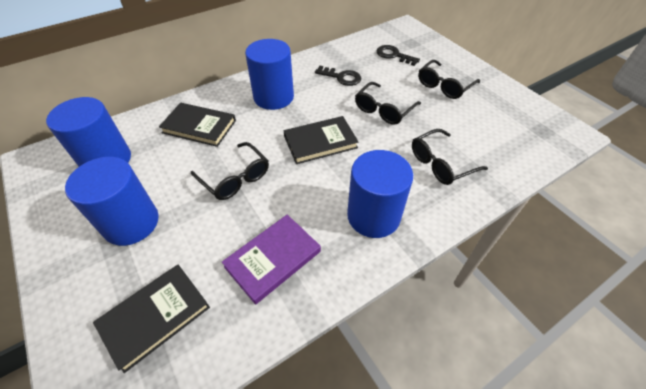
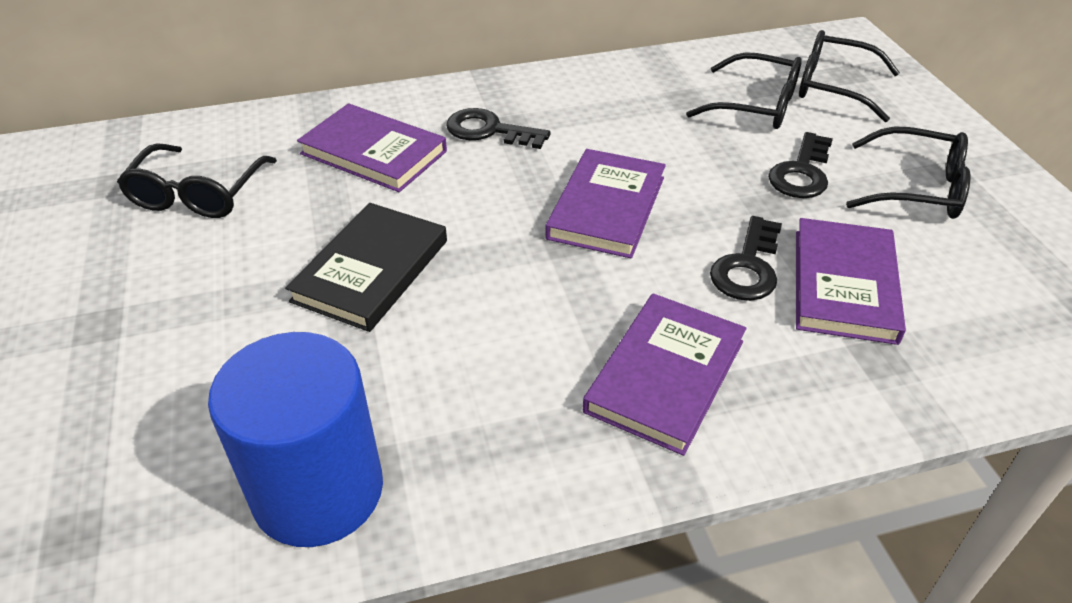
black book: [93,265,210,373] [159,103,236,147] [284,116,358,164] = 3 -> [285,203,447,332] = 1
black key: [315,66,361,86] [376,45,420,66] = 2 -> [446,108,551,149] [710,216,782,301] [768,132,833,198] = 3
blue cylinder: [46,97,131,166] [65,157,159,246] [245,39,294,110] [347,150,413,238] = 4 -> [208,332,383,547] = 1
purple book: [222,215,321,305] = 1 -> [297,103,447,192] [545,149,666,259] [583,293,747,456] [796,218,906,345] = 4

